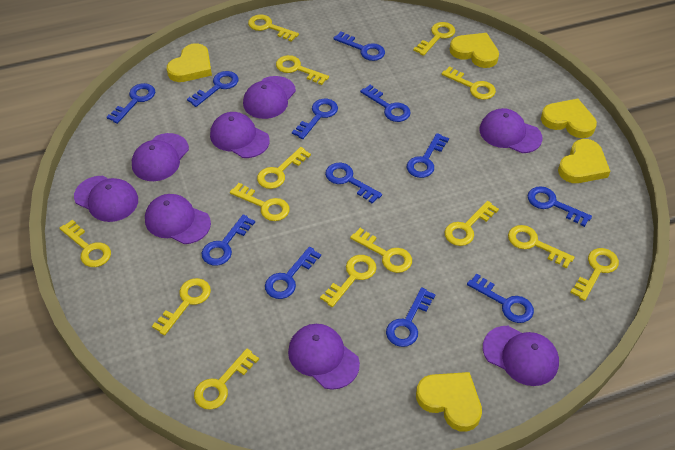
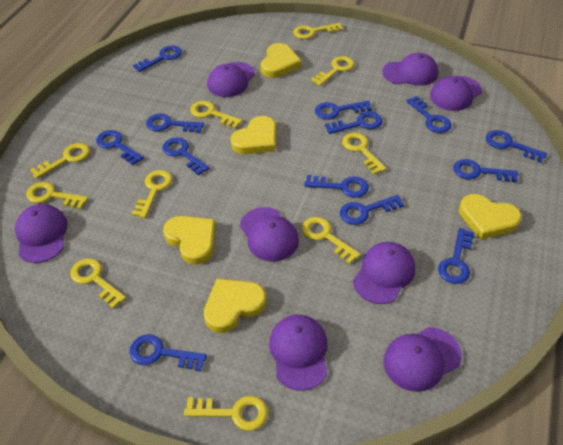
blue key: [107,83,155,124] [187,71,238,107] [201,214,255,266] [265,247,321,299] [292,99,338,139] [325,163,382,204] [333,31,385,61] [360,85,411,122] [386,287,436,347] [407,133,449,178] [467,273,534,323] [527,186,592,227] = 12 -> [96,130,144,165] [129,334,207,371] [133,45,182,72] [146,113,204,133] [163,137,210,175] [304,175,369,198] [315,101,372,120] [325,111,383,134] [340,195,404,225] [406,96,451,133] [438,228,475,284] [453,159,518,183] [486,130,547,163] = 13
yellow key: [59,220,111,267] [152,278,211,336] [194,349,259,410] [230,183,289,221] [248,14,299,42] [257,147,311,189] [276,55,329,85] [320,255,376,307] [350,228,412,273] [413,22,455,56] [441,66,496,100] [445,201,499,246] [508,225,575,268] [570,248,619,301] = 14 -> [26,182,88,209] [30,143,90,179] [71,258,126,308] [131,170,172,218] [184,396,268,431] [190,101,243,129] [293,23,343,39] [302,217,361,264] [311,56,355,86] [342,133,386,175] = 10

